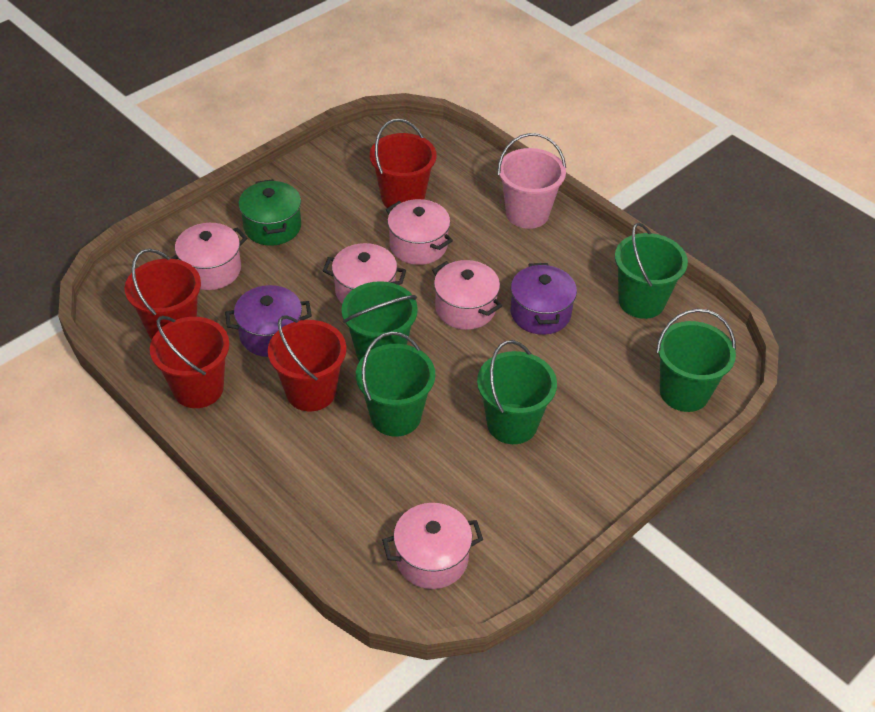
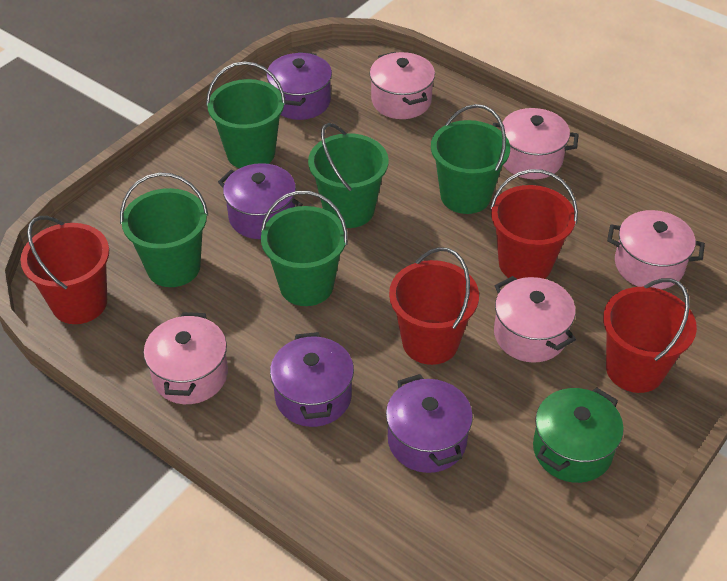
pink bucket: [498,133,566,229] = 1 -> none = 0
purple pot: [225,285,312,357] [511,263,577,335] = 2 -> [218,163,303,239] [266,52,332,120] [270,332,354,427] [386,374,473,473] = 4

